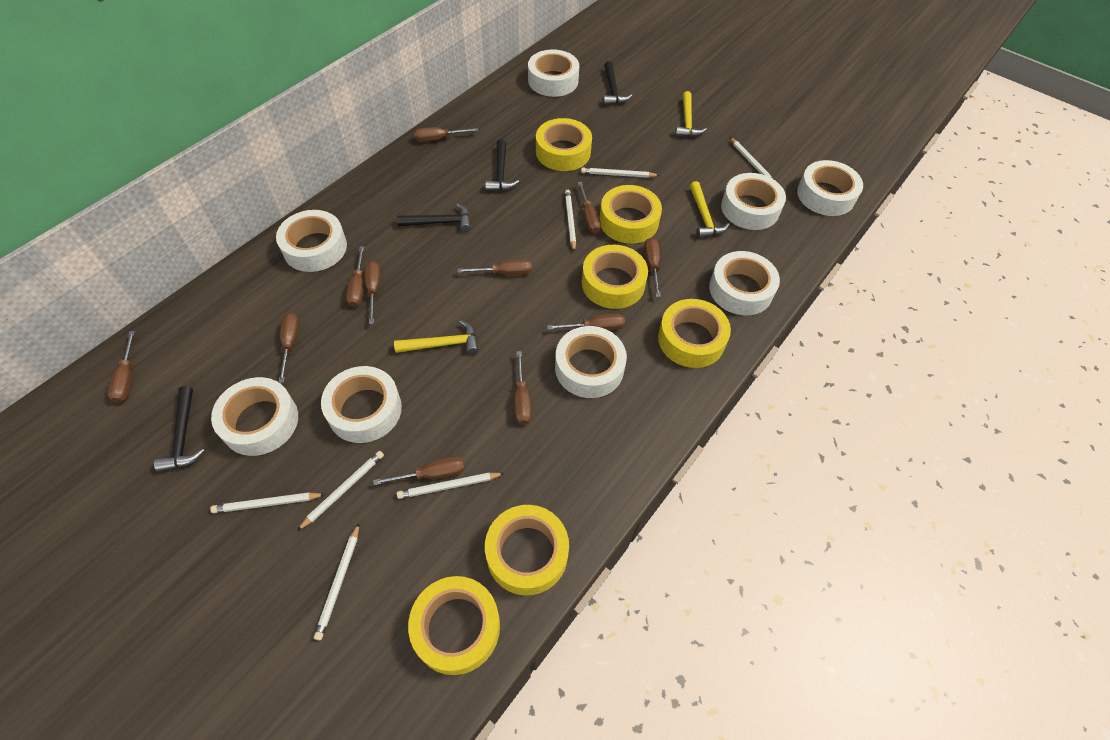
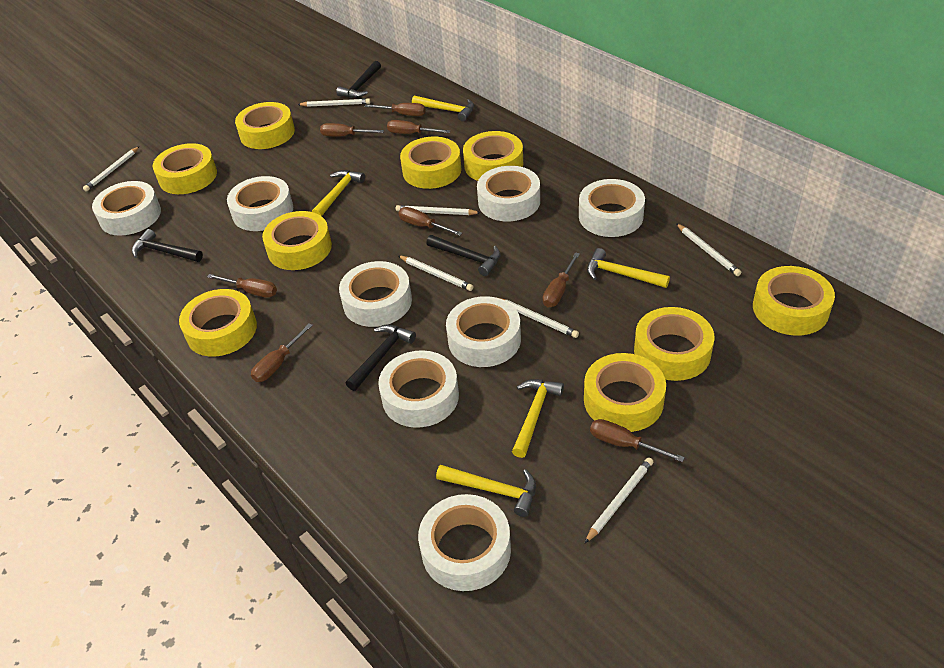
brown screwdriver: [107,331,135,403] [279,313,299,383] [346,246,364,307] [364,261,380,324] [373,456,464,485] [414,127,478,142] [457,259,532,275] [514,351,531,425] [547,313,625,331] [578,181,601,233] [644,238,661,297] = 11 -> [207,274,277,297] [251,323,313,382] [320,123,384,136] [364,103,426,116] [387,120,450,134] [398,207,462,236] [543,252,580,308] [590,419,685,462] = 8
yellow hammer: [394,320,479,355] [675,91,707,137] [690,181,730,238] = 3 -> [312,170,365,216] [412,96,474,121] [436,465,536,517] [512,379,564,458] [587,248,670,288] = 5
yellow tape: [408,576,500,675] [485,505,569,596] [536,118,592,171] [582,245,648,309] [600,185,662,244] [658,299,731,368] = 6 -> [153,143,217,194] [179,289,257,356] [235,102,295,149] [262,211,332,270] [400,137,462,189] [463,131,523,181] [584,353,666,432] [634,307,714,381] [753,266,835,336] = 9

